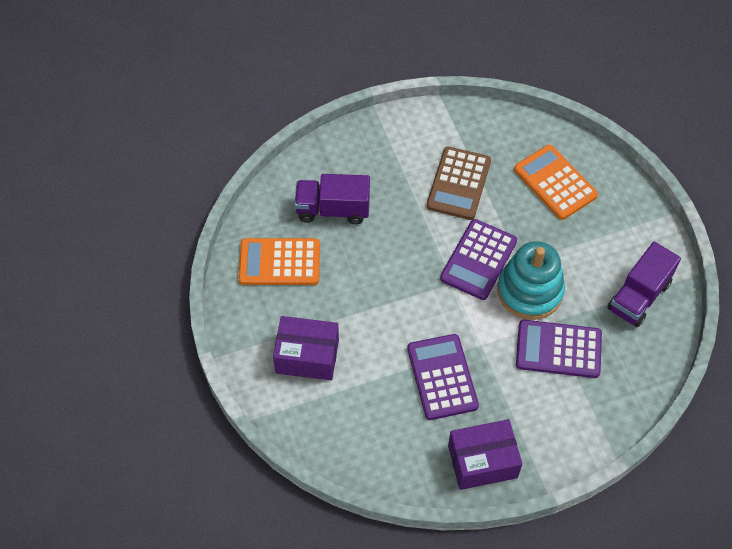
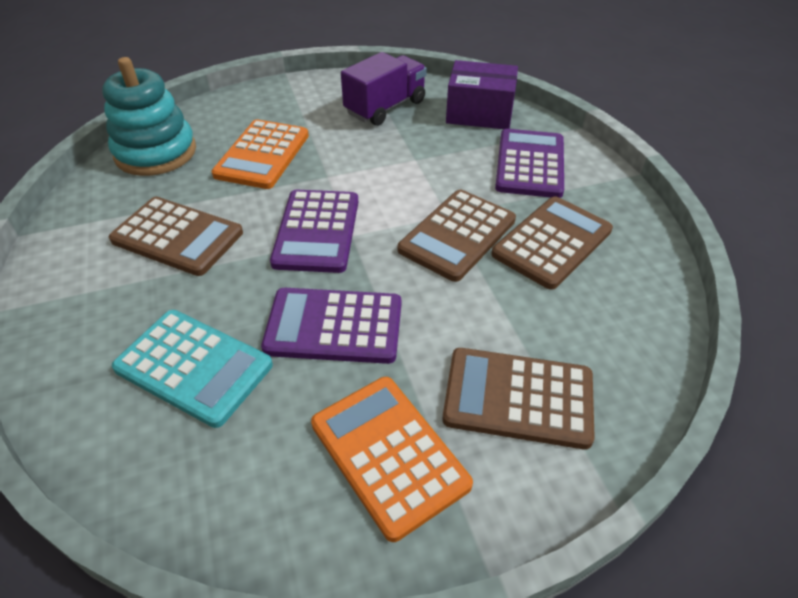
brown calculator: [426,146,491,220] = 1 -> [109,197,243,276] [398,190,516,282] [442,348,595,449] [491,196,613,290] = 4
purple box: [273,316,339,380] [448,419,522,490] = 2 -> [446,60,518,129] = 1
purple truck: [295,174,370,225] [607,242,681,327] = 2 -> [341,52,427,126] = 1
turquoise calculator: none = 0 -> [112,310,273,428] = 1

